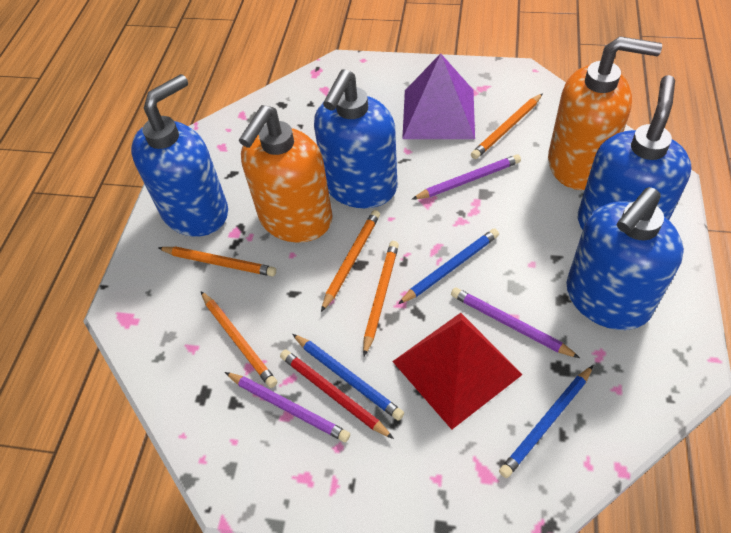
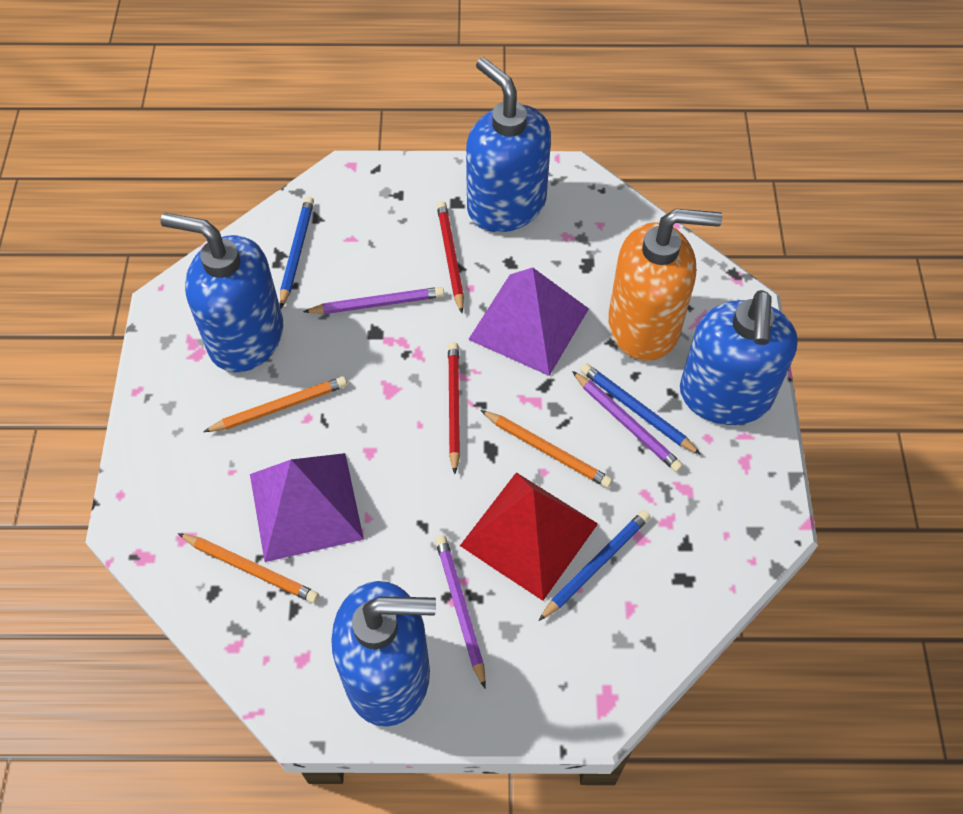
orange pencil: [158,246,276,277] [201,291,277,388] [321,210,380,312] [363,241,399,356] [471,93,543,159] = 5 -> [178,533,319,603] [203,376,347,432] [480,410,613,488] = 3
orange soap dispenser: [239,105,333,243] [548,36,662,190] = 2 -> [608,209,722,361] = 1
purple pyramid: [402,53,475,139] = 1 -> [250,453,364,562] [468,267,589,376] = 2
red pencil: [280,349,394,439] = 1 -> [437,201,464,313] [448,342,460,474] = 2

